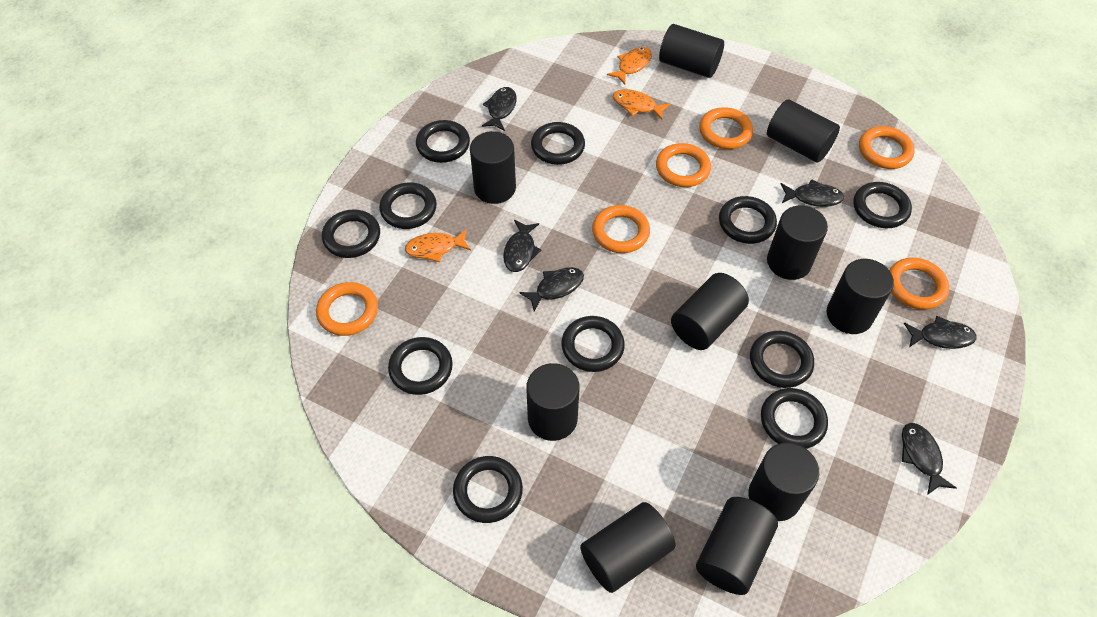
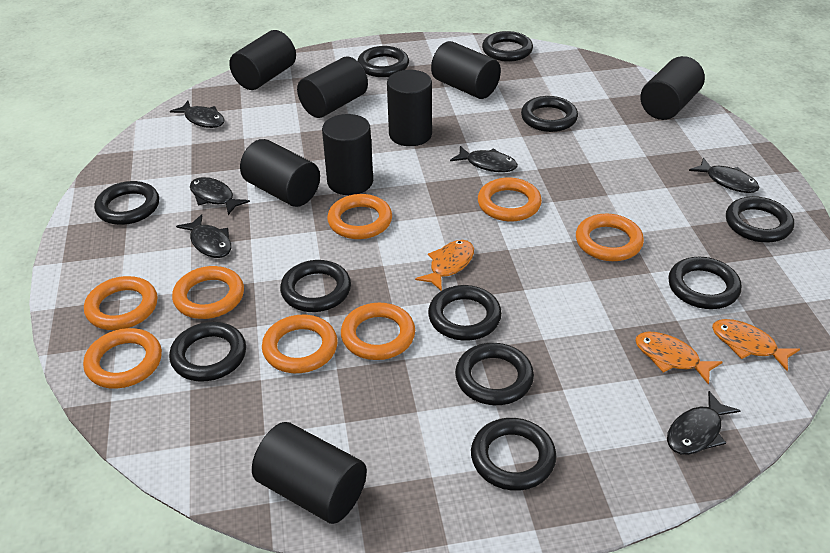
black cylinder: [470,131,516,204] [526,363,580,441] [580,502,676,593] [659,24,724,78] [671,273,749,350] [696,497,778,595] [749,442,819,521] [767,99,840,162] [767,205,828,280] [827,259,894,334] = 10 -> [229,30,296,90] [240,139,320,207] [252,422,367,524] [297,56,368,118] [322,114,373,195] [387,70,432,146] [431,41,501,99] [640,56,705,120] = 8
orange ring: [316,282,378,336] [592,205,650,253] [656,143,711,187] [699,107,753,149] [859,126,915,169] [889,258,949,310] = 6 -> [83,328,162,389] [84,276,157,330] [172,266,244,319] [262,315,338,373] [327,194,392,239] [341,303,415,360] [478,178,542,221] [576,213,644,261] = 8

